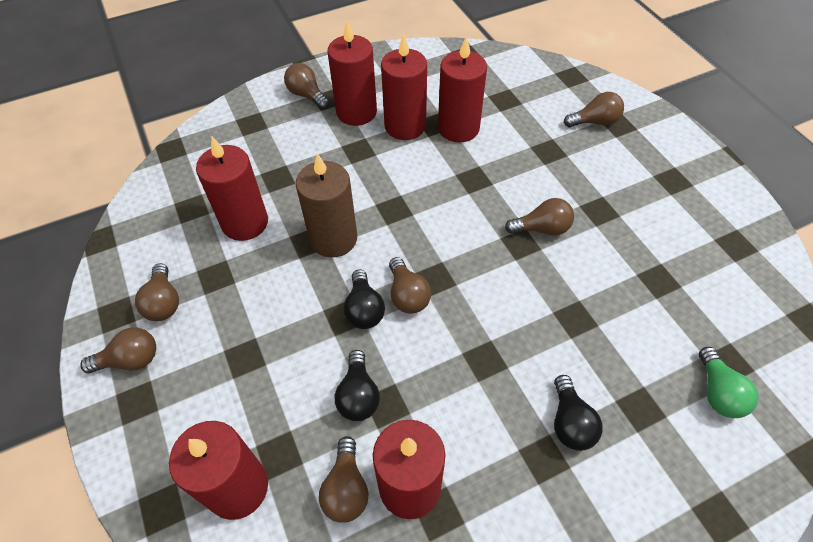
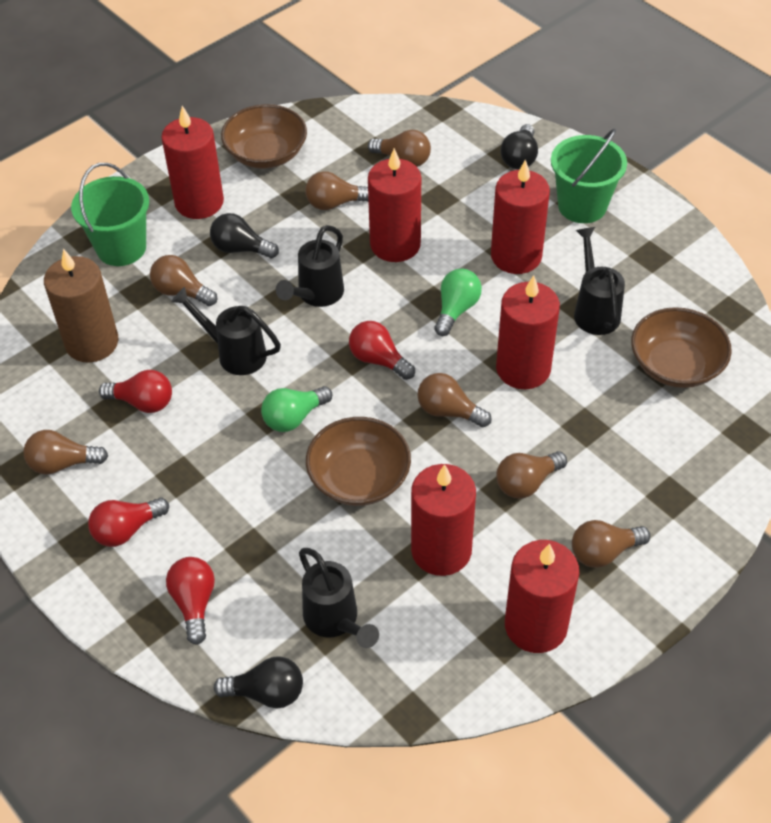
black watering can: none = 0 -> [171,287,281,375] [276,225,344,307] [299,548,379,648] [574,227,625,335] = 4
brown bowl: none = 0 -> [221,104,307,169] [306,417,411,506] [631,307,732,388] = 3
green bucket: none = 0 -> [71,163,149,266] [551,128,627,223] = 2
green light bulb: [699,347,759,418] = 1 -> [261,386,332,432] [434,269,482,336] = 2
red light bulb: none = 0 -> [88,498,169,547] [99,370,172,413] [166,557,215,645] [349,321,415,380] = 4

